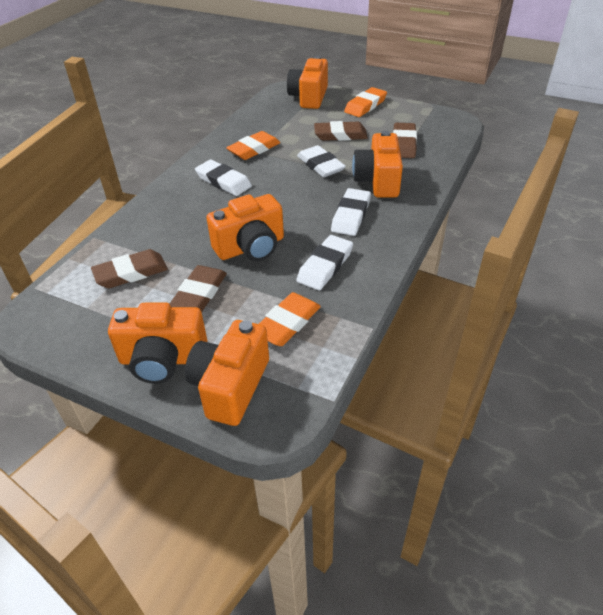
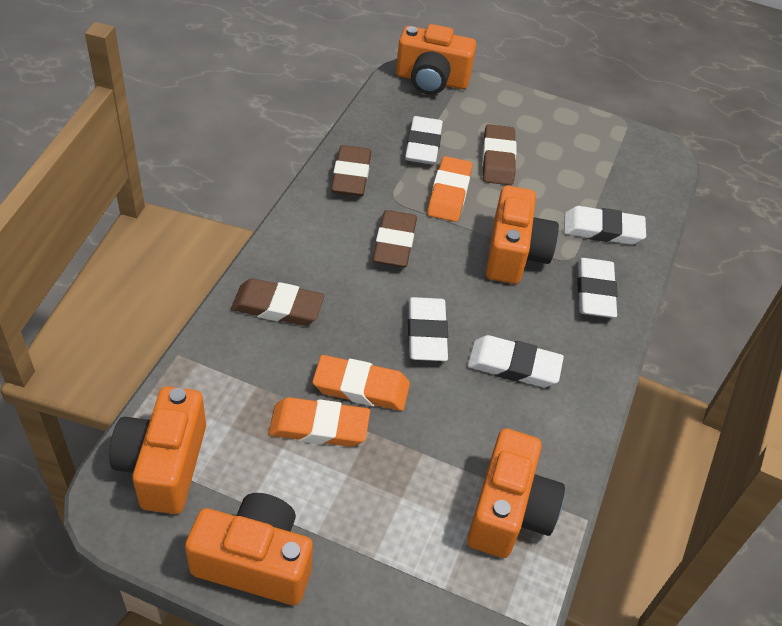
white eraser: [195,160,252,196] [296,235,353,290] [297,145,346,177] [331,188,371,236] = 4 -> [405,116,443,165] [408,297,448,361] [467,335,564,387] [564,206,646,245] [577,258,618,318] = 5

